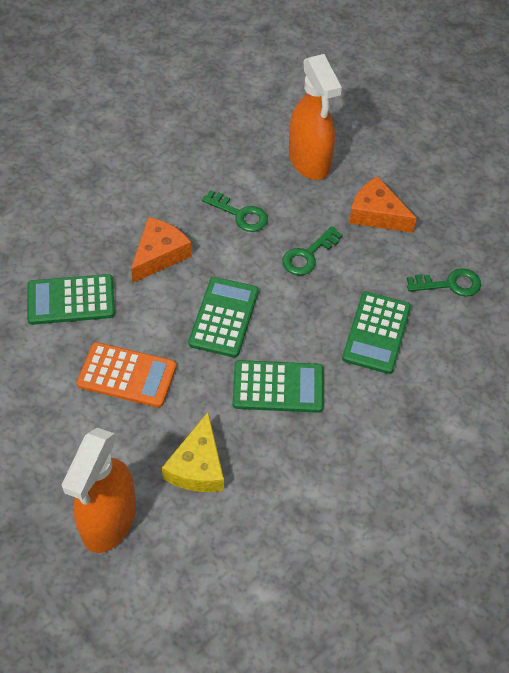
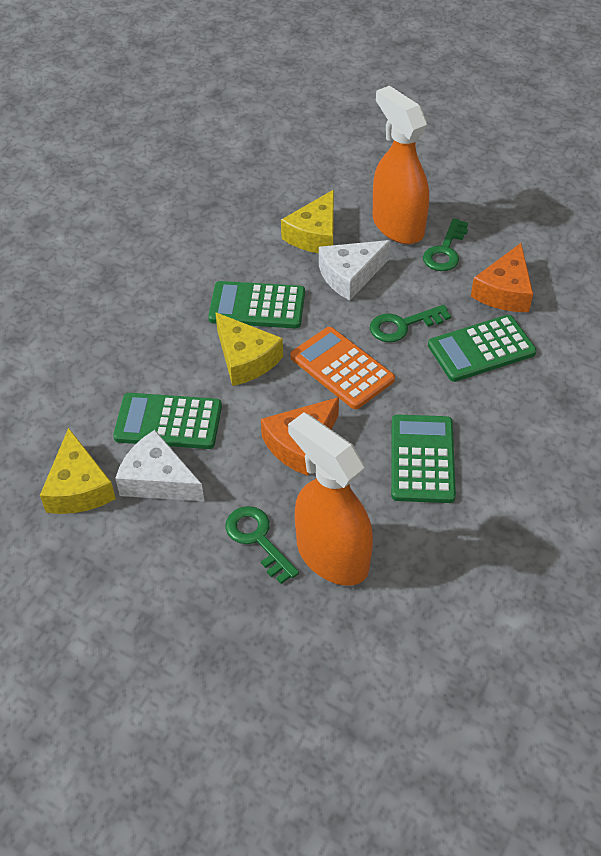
white cheese: none = 0 -> [115,430,204,501] [319,240,391,300] = 2
yellow cheese: [162,412,224,492] = 1 -> [40,428,116,514] [215,312,283,386] [281,190,334,253] = 3

